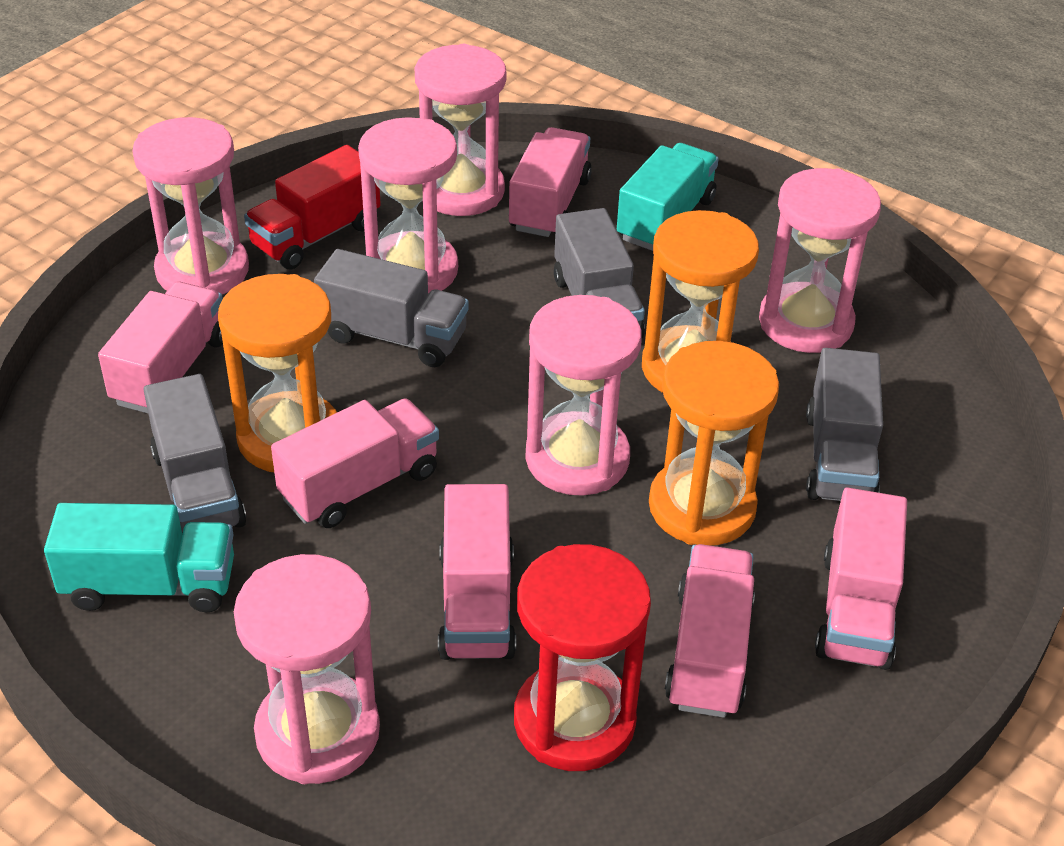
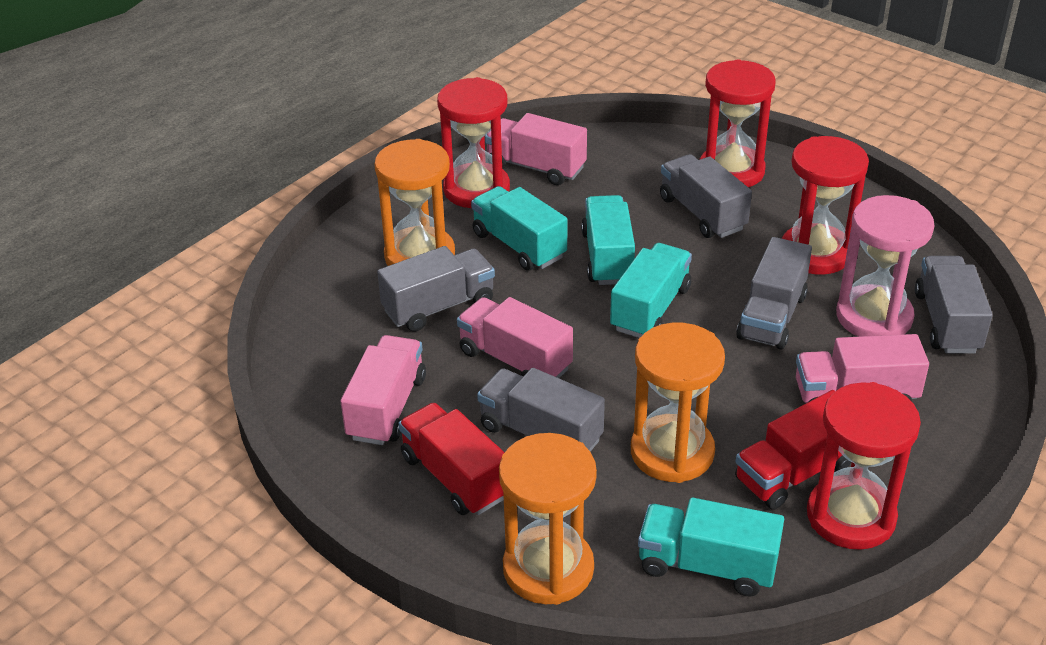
grey truck: [143,374,246,534] [314,249,469,367] [554,208,645,338] [806,348,883,501] = 4 -> [377,246,495,331] [477,368,605,452] [660,154,752,238] [736,237,812,349] [915,256,993,354] = 5
pink hourglass: [132,117,249,294] [234,554,380,784] [358,117,458,294] [415,44,506,216] [525,295,642,496] [759,168,881,353] = 6 -> [836,195,934,337] = 1
pink truck: [98,282,223,413] [271,398,439,528] [438,484,516,660] [509,127,592,237] [665,544,755,718] [815,487,907,670] = 6 -> [340,335,426,445] [457,297,573,378] [485,113,587,185] [796,334,929,403] = 4
red hourglass: [514,544,651,771] = 1 -> [437,77,510,208] [700,59,776,187] [782,136,869,275] [807,382,921,550] = 4
red truck: [244,145,381,270] = 1 -> [399,403,505,515] [735,390,851,510] = 2
turquoise truck: [44,503,234,612] [617,143,719,251] = 2 -> [471,186,567,271] [581,195,635,285] [610,243,692,338] [638,497,784,597] = 4

